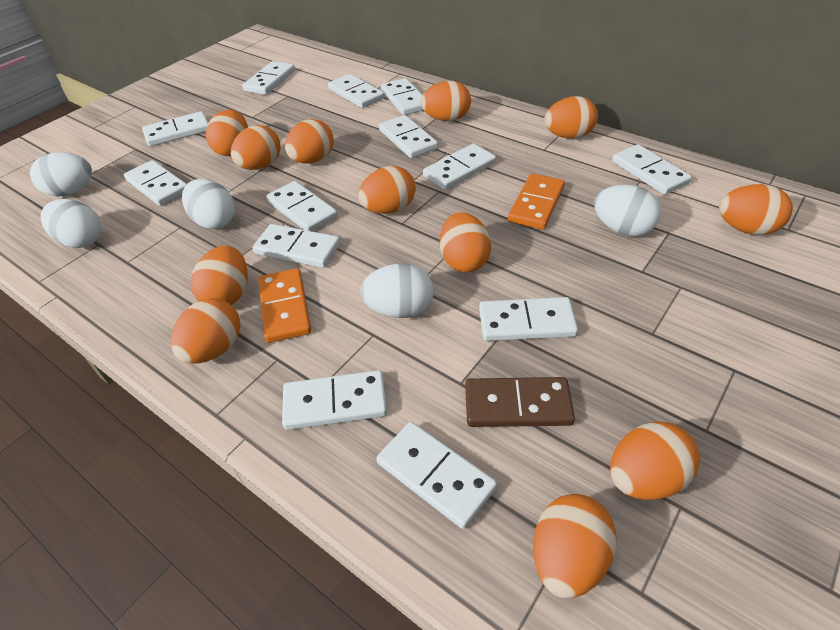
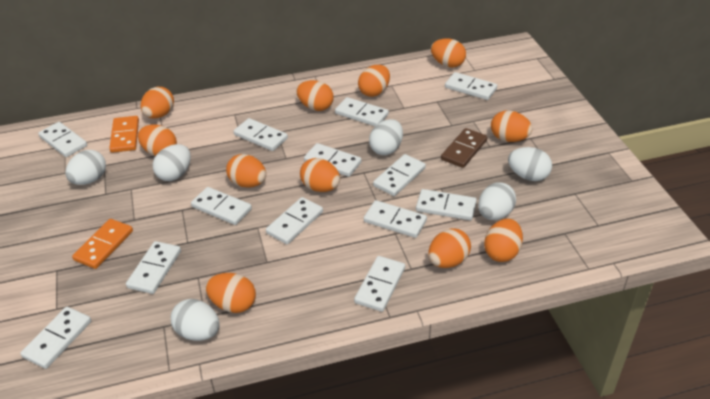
orange egg: [171,298,240,363] [190,246,248,305] [206,110,248,156] [231,125,281,170] [285,119,334,164] [358,166,416,214] [421,81,471,121] [440,212,491,272] [533,494,616,598] [544,96,598,139] [610,421,700,500] [719,184,793,235] = 12 -> [138,124,177,156] [141,87,174,119] [206,273,256,313] [226,154,266,188] [297,80,334,111] [300,158,340,192] [358,65,390,97] [428,228,471,268] [431,38,466,68] [484,219,523,262] [491,110,532,142] = 11
white egg: [30,152,92,196] [40,199,102,248] [182,179,235,229] [360,264,433,318] [594,185,661,236] = 5 -> [65,150,106,185] [153,144,191,181] [171,299,220,341] [369,119,403,155] [478,183,516,220] [508,147,552,181] = 6

